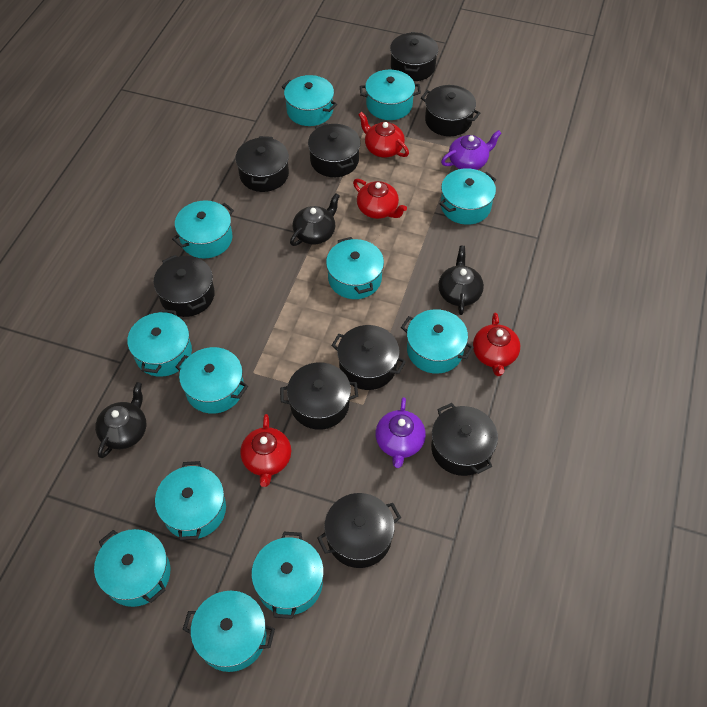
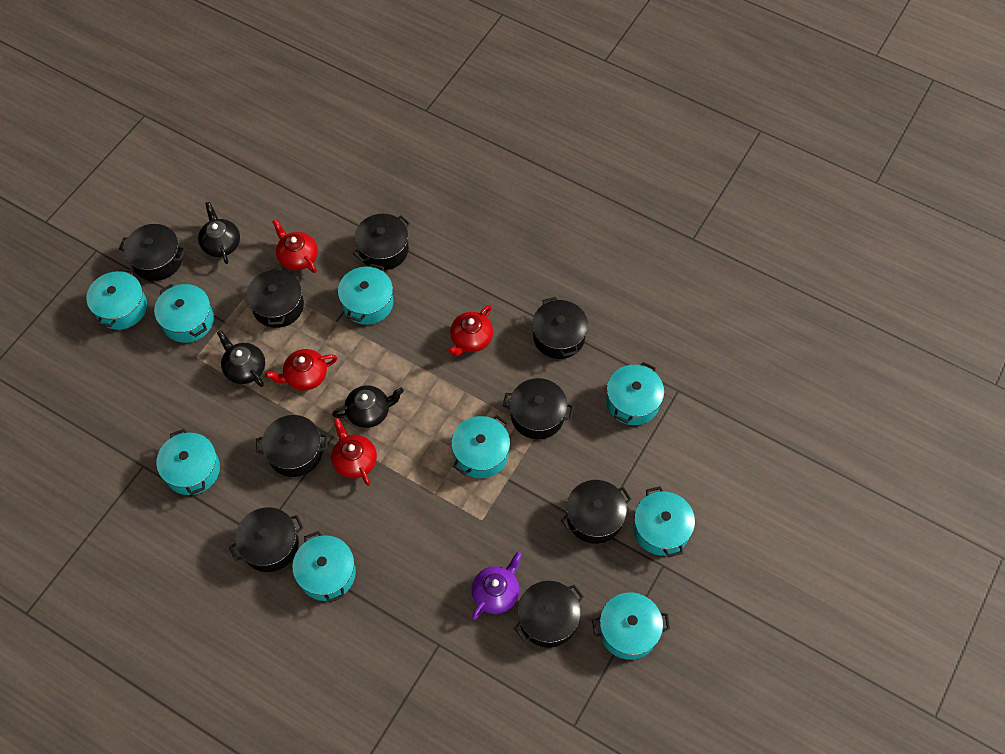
purple teapot: [375,397,426,468] [441,130,502,170] = 2 -> [471,552,522,620] = 1
turquoise pot: [94,529,170,607] [127,309,192,377] [155,461,226,541] [172,200,234,258] [176,347,248,414] [183,591,275,672] [251,532,324,619] [282,75,337,126] [326,237,384,299] [360,70,421,120] [401,309,474,374] [439,168,496,225] = 12 -> [86,268,147,330] [154,284,214,343] [157,429,220,495] [292,531,356,603] [338,263,394,325] [451,415,510,478] [592,593,670,660] [606,362,664,425] [633,486,695,558] = 9

